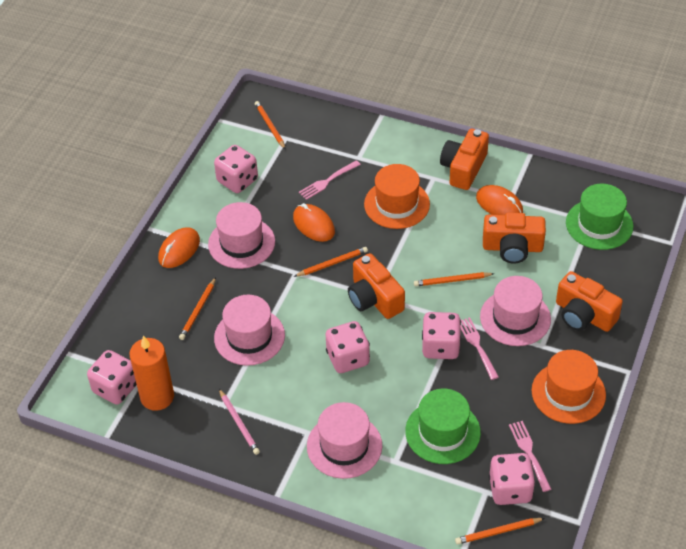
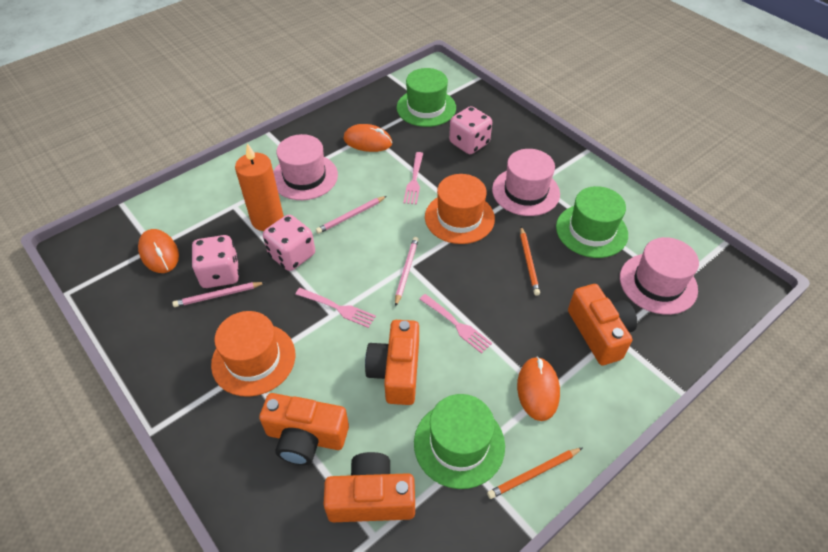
green hat: [405,388,481,464] [566,184,633,250] = 2 -> [397,68,456,127] [414,394,505,489] [556,186,628,258] = 3
orange pencil: [179,277,216,340] [255,101,286,149] [294,247,368,277] [414,272,494,286] [455,518,545,545] = 5 -> [487,448,582,499] [520,227,540,296] = 2
pink dice: [87,350,137,405] [214,145,258,193] [325,321,370,373] [422,312,461,359] [489,453,535,505] = 5 -> [191,235,239,288] [263,215,315,271] [449,106,492,154] = 3
pink hat: [208,202,275,269] [214,295,285,366] [307,402,382,479] [480,276,551,346] = 4 -> [273,134,338,200] [492,149,560,216] [620,237,699,315] = 3
pink pencil: [219,389,260,455] = 1 -> [172,282,266,307] [316,196,386,234] [395,237,419,307] = 3

